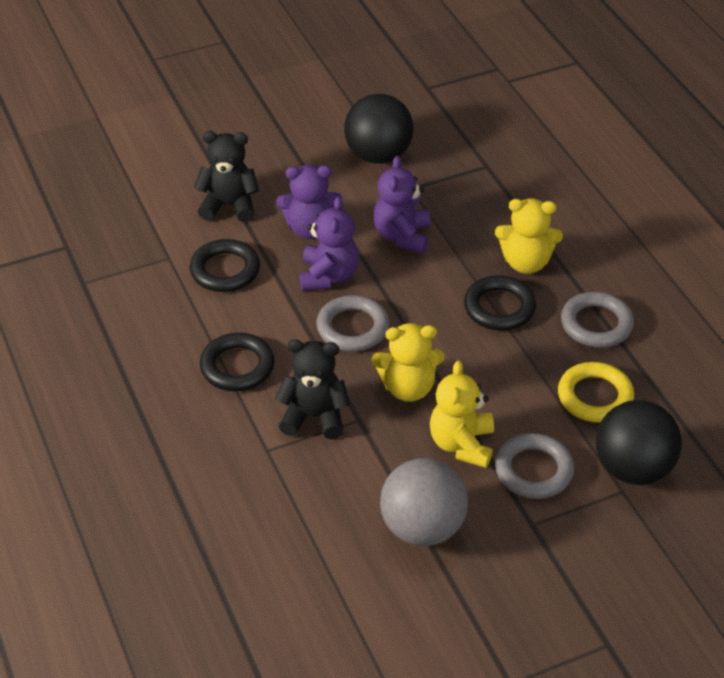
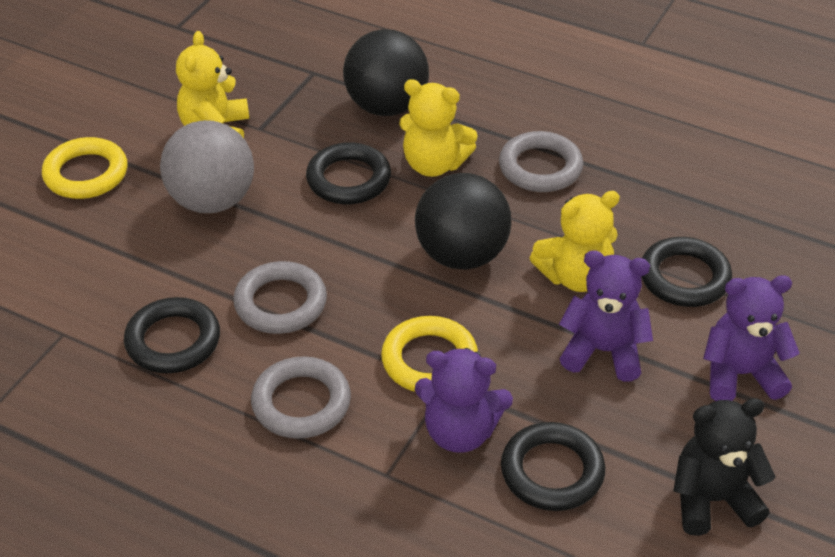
black ring: [190,239,260,292] [200,333,274,391] [464,275,536,330] = 3 -> [124,297,220,373] [306,142,391,204] [501,422,605,511] [641,237,732,307] = 4
black teddy bear: [194,131,259,222] [275,339,350,439] = 2 -> [673,398,776,536] = 1
yellow ring: [558,362,634,423] = 1 -> [42,137,128,199] [381,316,478,392] = 2

